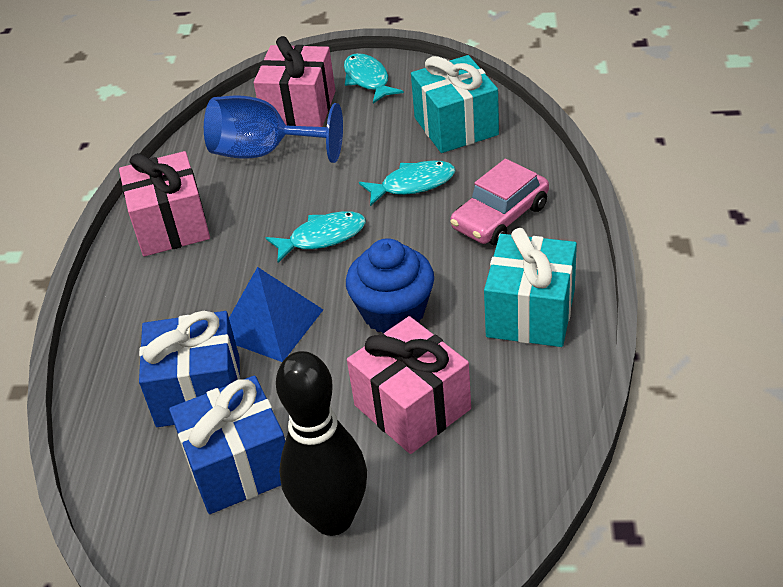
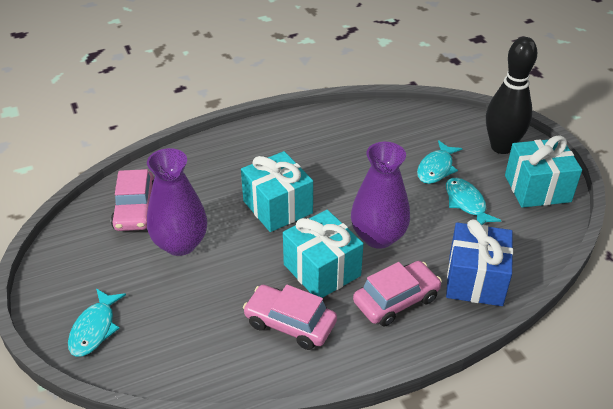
blue cupcake: [346,238,434,333] = 1 -> none = 0
blue gift: [139,311,241,427] [169,375,285,514] = 2 -> [446,219,513,306] = 1
blue goblet: [204,95,343,163] = 1 -> none = 0
blue pyramid: [229,267,323,362] = 1 -> none = 0
pink car: [450,159,549,246] = 1 -> [111,169,154,231] [243,285,337,350] [353,261,442,327] = 3
pink gift: [119,151,210,256] [254,36,336,127] [347,316,471,454] = 3 -> none = 0
purple vase: none = 0 -> [147,148,207,256] [351,142,410,249] = 2
turquoise gift: [411,55,499,153] [484,228,577,347] = 2 -> [241,151,313,232] [283,210,364,298] [505,135,582,208] = 3

